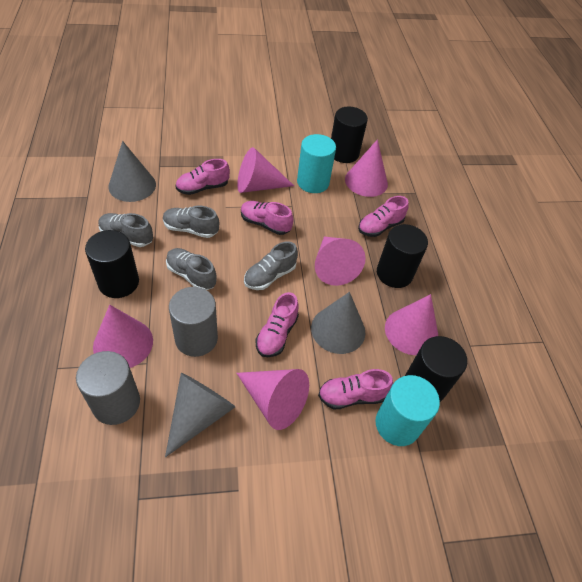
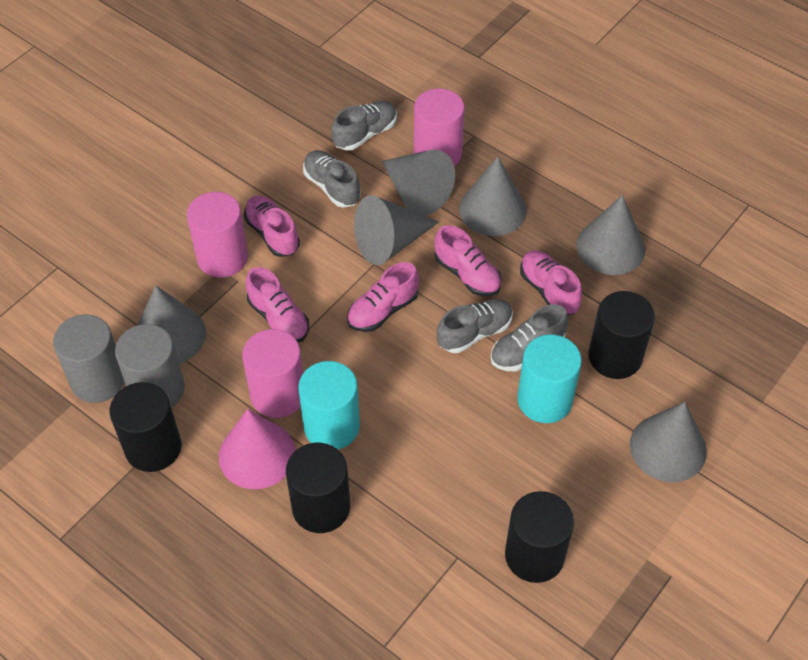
grey cone: [108,141,156,202] [165,373,235,457] [311,292,365,354] = 3 -> [137,285,206,364] [354,195,439,265] [382,150,455,215] [459,156,526,236] [576,195,645,275] [630,402,707,482] = 6
pink cone: [93,305,153,368] [237,147,294,193] [237,369,309,430] [315,237,366,286] [345,139,388,197] [385,294,438,355] = 6 -> [219,409,296,489] = 1
pink cylinder: none = 0 -> [187,192,248,278] [242,329,303,418] [414,88,465,167] = 3

